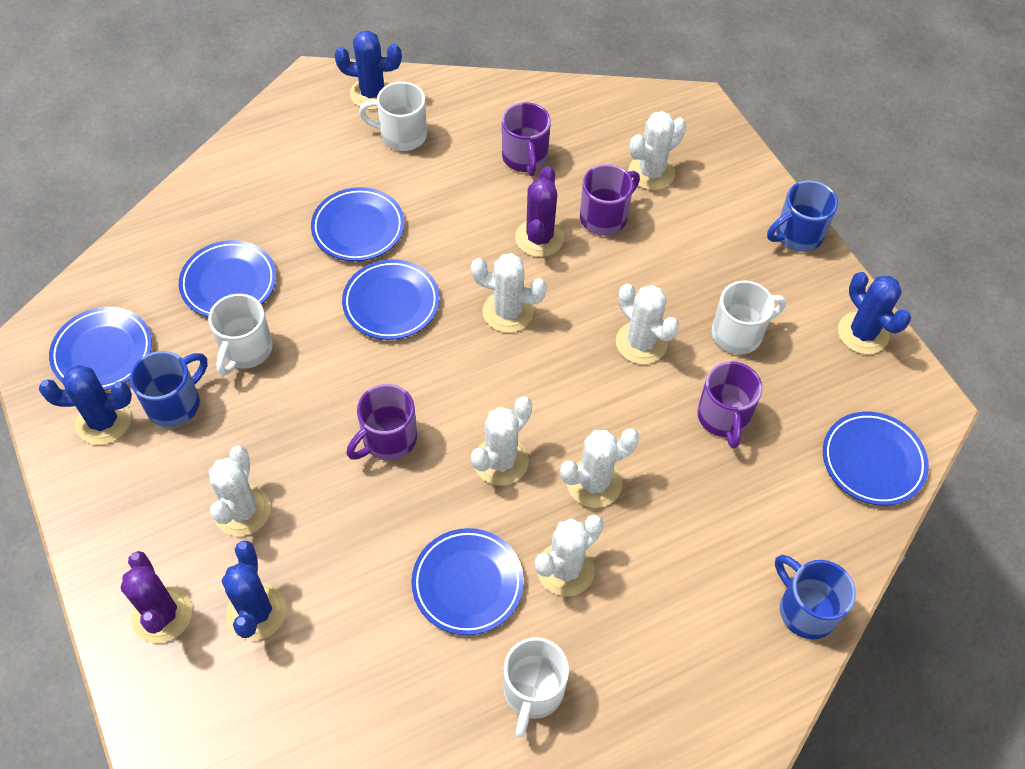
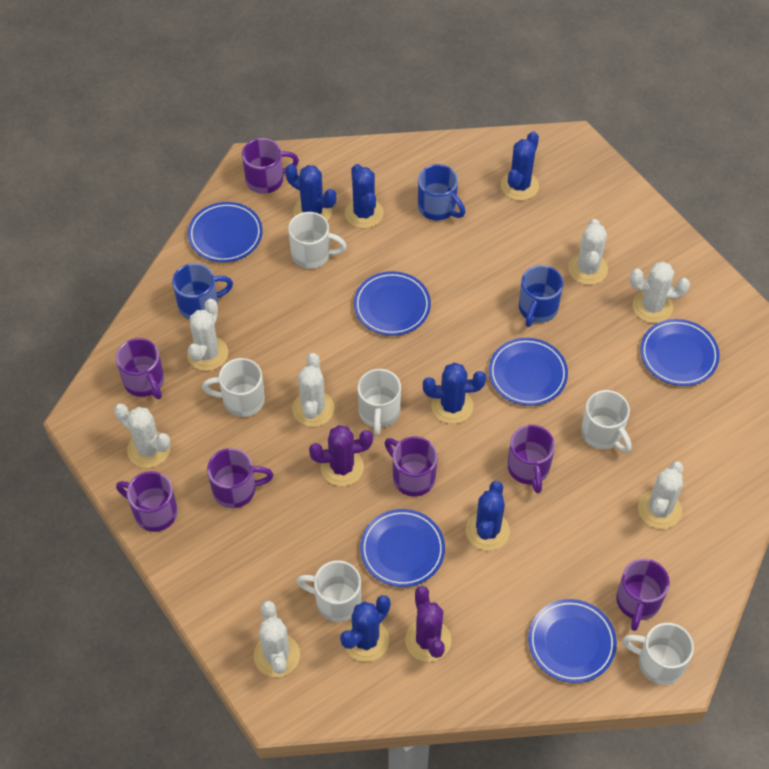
blue cactus: [39,365,132,445] [222,541,287,641] [334,30,402,110] [838,272,911,354] = 4 -> [285,164,336,221] [340,595,391,662] [345,164,384,228] [423,362,486,424] [466,481,510,551] [501,131,539,201] = 6
purple mug: [347,384,417,461] [502,102,551,176] [580,164,640,236] [697,361,762,448] = 4 -> [116,338,164,399] [116,471,178,532] [207,448,273,508] [242,138,299,194] [384,437,437,496] [507,425,555,493] [616,559,670,631] = 7
white mug: [208,294,273,376] [359,82,427,151] [504,637,569,738] [712,281,786,354] = 4 -> [202,358,265,417] [288,212,347,269] [297,560,361,622] [358,369,401,436] [581,390,632,453] [622,623,694,685] = 6

